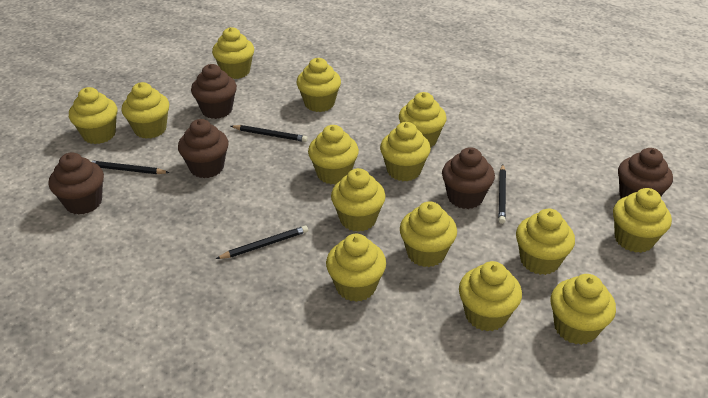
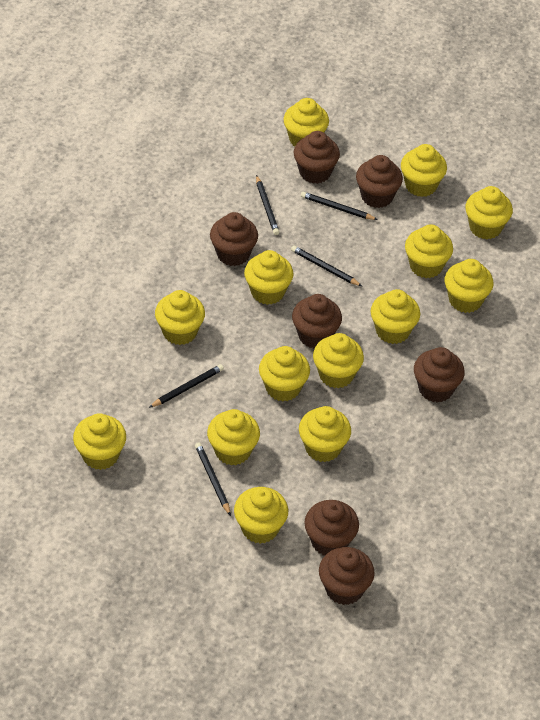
black pencil: [90,160,170,174] [216,226,308,259] [231,125,308,142] [498,164,506,224] = 4 -> [149,364,224,408] [195,443,231,516] [256,175,279,235] [291,246,362,286] [301,192,378,220] = 5
brown cupcake: [49,152,104,215] [178,119,229,178] [191,64,237,119] [442,147,495,209] [618,148,673,198] = 5 -> [210,212,258,266] [292,294,342,349] [294,131,340,184] [304,500,359,556] [319,547,375,605] [356,155,403,208] [414,347,465,403] = 7

